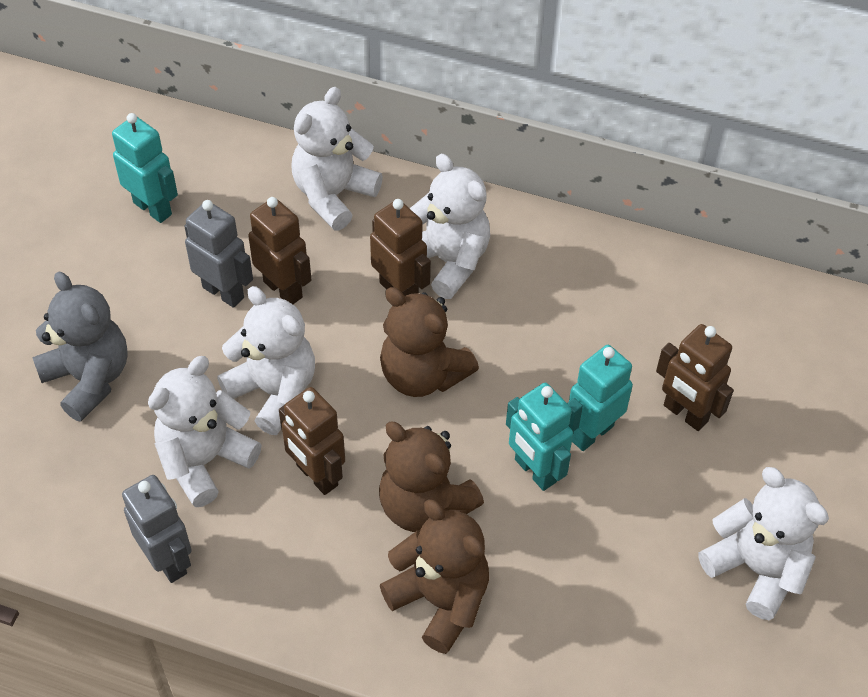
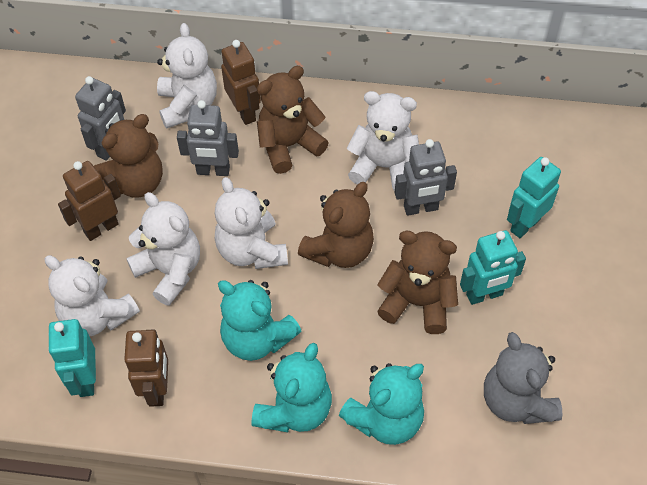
brown robot: [248,197,311,304] [279,387,345,495] [370,199,431,296] [656,324,734,431] = 4 -> [58,161,121,241] [124,329,168,407] [221,40,261,125] = 3
brown teddy bear: [379,422,484,532] [380,287,479,397] [380,499,489,654] = 3 -> [94,114,163,198] [257,66,329,174] [298,182,374,268] [377,231,458,334] = 4
grey robot: [122,475,192,583] [184,200,253,308] = 2 -> [75,76,126,161] [177,100,239,176] [395,139,457,216] = 3
turquoise teddy bear: none = 0 -> [218,280,302,361] [251,343,332,432] [339,363,424,445] = 3

